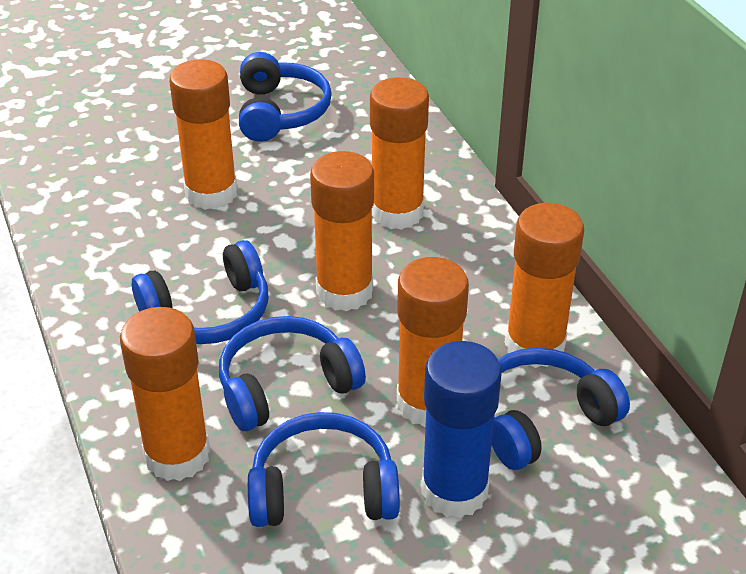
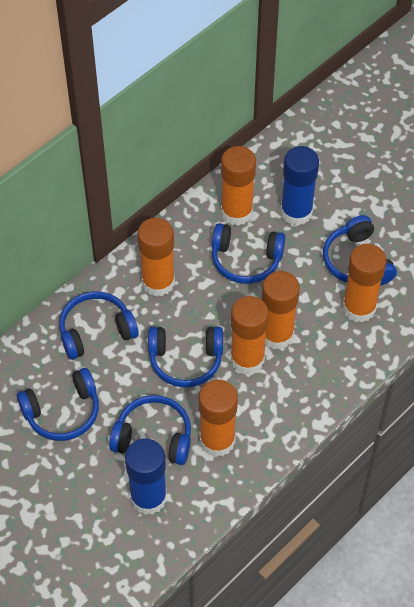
blue glue stick: [421,341,502,518] = 1 -> [125,438,167,515] [281,146,319,226] = 2
blue headphones: [132,240,268,344] [219,316,366,431] [239,52,332,142] [248,412,400,527] [492,348,630,470] = 5 -> [17,368,99,441] [59,292,138,360] [109,395,191,465] [148,327,223,388] [212,223,285,284] [323,215,397,285] = 6

